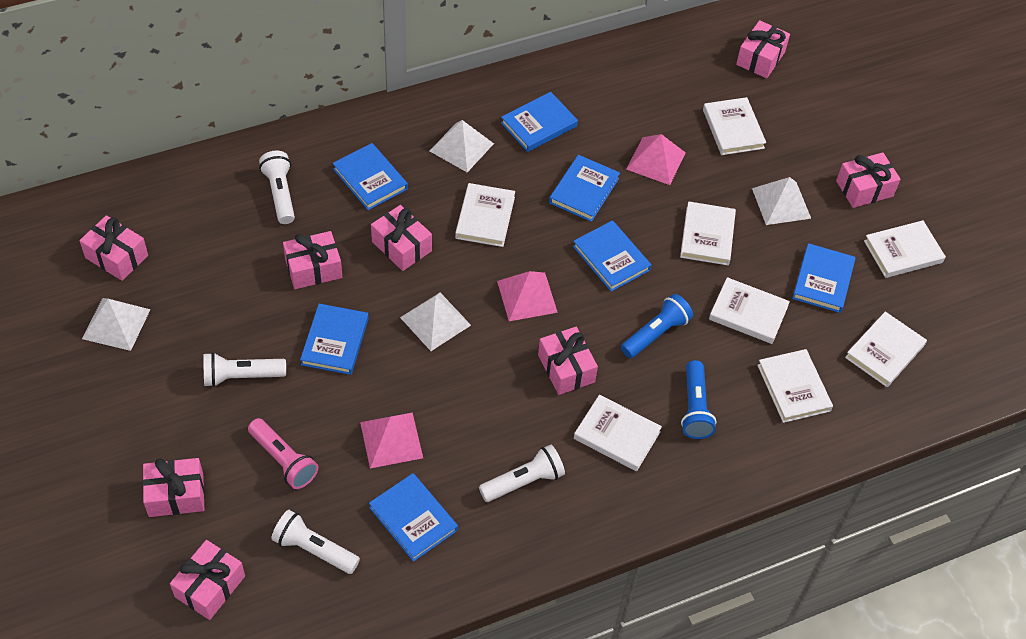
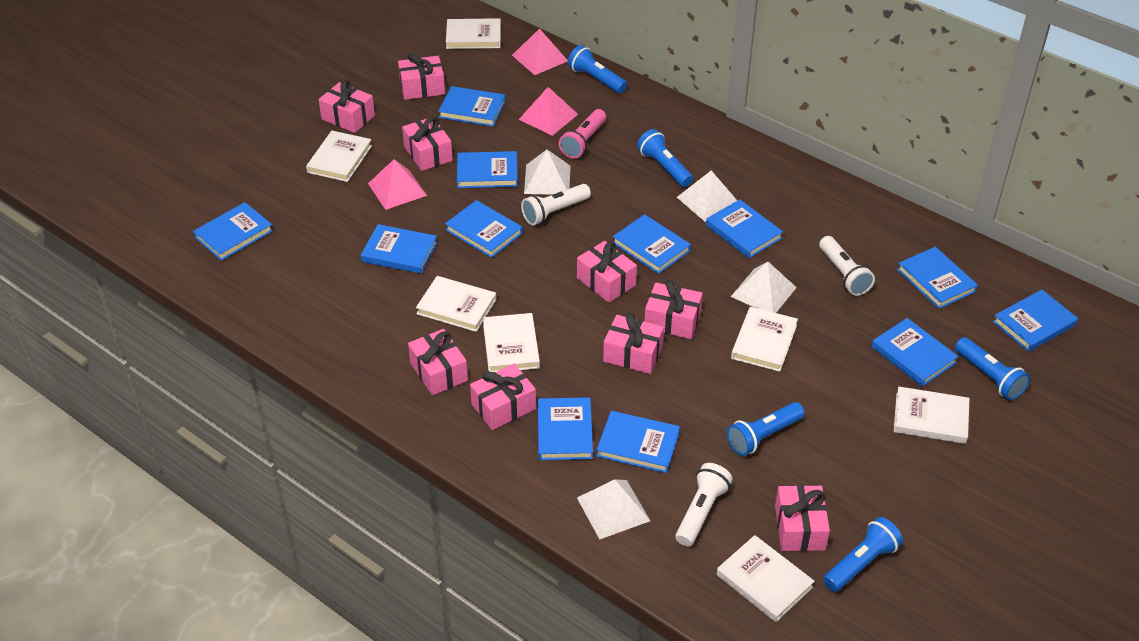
blue book: [300,304,369,375] [333,143,408,210] [369,473,458,562] [501,92,578,152] [549,155,620,222] [573,220,651,292] [792,243,856,313] = 7 -> [193,202,273,261] [361,224,437,274] [438,86,505,127] [445,200,523,258] [457,151,518,188] [538,397,593,460] [596,411,680,473] [613,214,691,274] [706,200,783,258] [872,318,958,386] [897,247,978,309] [993,289,1078,352] = 12
blue flashlight: [621,294,693,358] [681,360,716,439] = 2 -> [568,45,627,93] [637,129,693,187] [727,402,805,456] [823,517,903,592] [955,337,1030,400] = 5
pink gift: [79,215,148,281] [142,458,205,517] [170,540,245,620] [283,231,342,289] [371,205,432,271] [538,327,598,395] [736,20,790,78] [836,152,901,208] = 8 -> [319,80,375,133] [398,53,445,100] [402,117,453,171] [408,329,468,395] [470,364,536,430] [577,241,637,303] [603,313,664,374] [645,280,703,339] [775,485,830,551] = 9
white book: [455,183,515,247] [574,395,662,471] [680,201,736,265] [703,97,766,155] [709,277,790,344] [757,349,833,423] [845,312,927,387] [864,220,946,278] = 8 -> [306,131,372,182] [416,276,496,332] [446,18,501,49] [483,313,540,372] [717,535,815,622] [731,307,798,372] [894,387,969,444] = 7
white flashlight: [203,352,286,387] [259,151,295,224] [271,510,360,574] [479,445,565,502] = 4 -> [521,184,591,225] [675,463,733,546] [819,236,875,296] = 3

